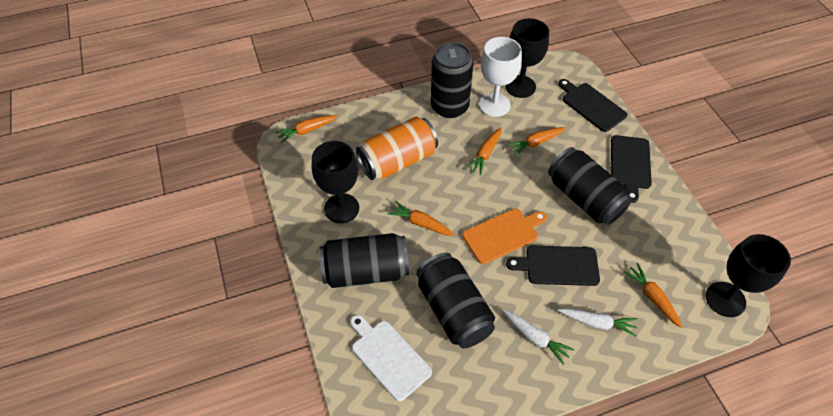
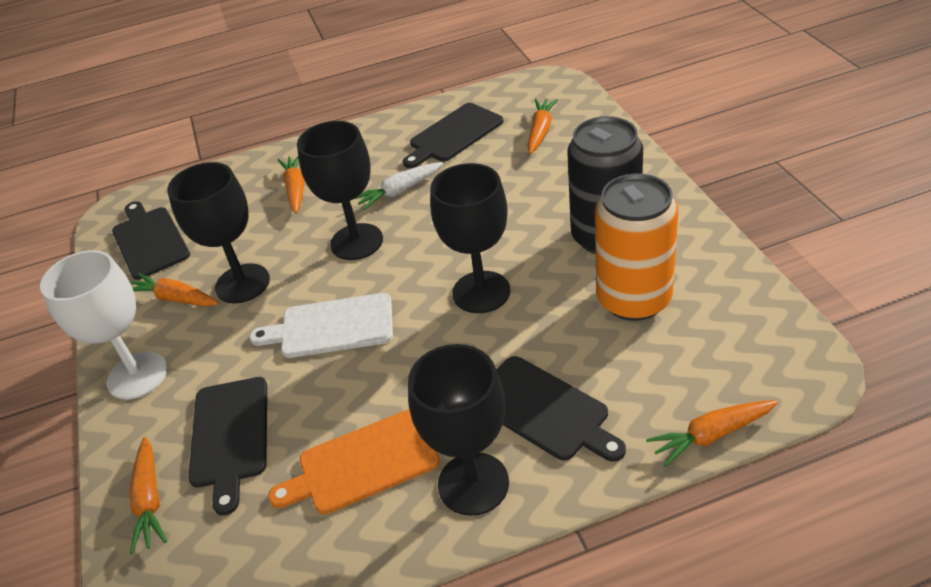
black can: [319,233,409,288] [416,253,495,349] [431,42,473,118] [548,147,632,225] = 4 -> [567,116,643,254] = 1
black cutting board: [506,245,600,286] [558,79,627,132] [611,135,652,203] = 3 -> [112,201,190,280] [188,377,267,515] [403,103,504,168] [497,356,626,462] = 4
black goblet: [311,141,359,223] [505,18,549,98] [706,234,791,317] = 3 -> [167,162,270,303] [297,121,383,260] [408,344,509,516] [430,163,510,313] = 4
white carrot: [502,309,574,365] [558,308,637,337] = 2 -> [355,162,443,211] = 1

